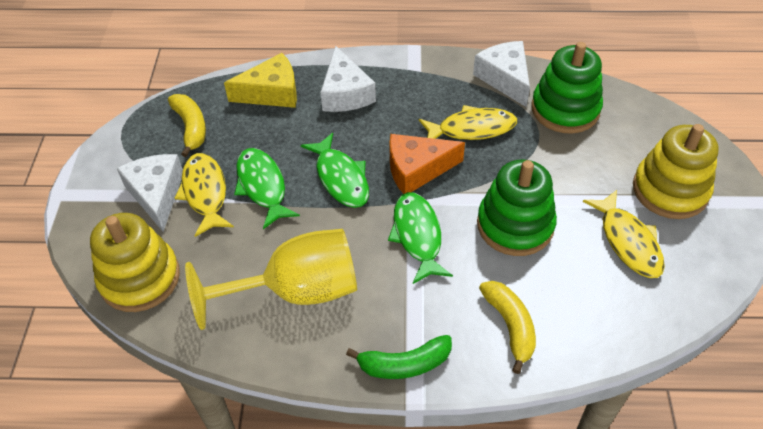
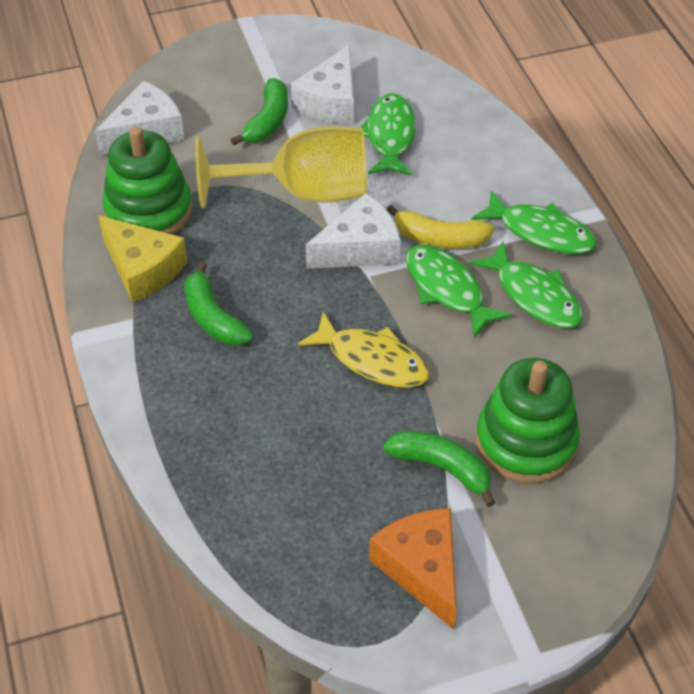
green banana: [346,335,452,379] = 1 -> [185,262,253,346] [230,78,288,146] [383,430,496,507] = 3
green fish: [234,148,300,229] [301,133,369,208] [388,192,453,284] = 3 -> [360,93,416,176] [405,244,511,338] [469,242,583,328] [472,190,596,254] = 4
yellow banana: [168,94,206,157] [479,281,536,374] = 2 -> [387,205,494,249] = 1
yellow fish: [175,153,234,237] [419,105,517,140] [583,190,665,278] = 3 -> [298,312,429,388] = 1
yellow stacking toy: [90,213,180,312] [633,124,719,219] = 2 -> none = 0

